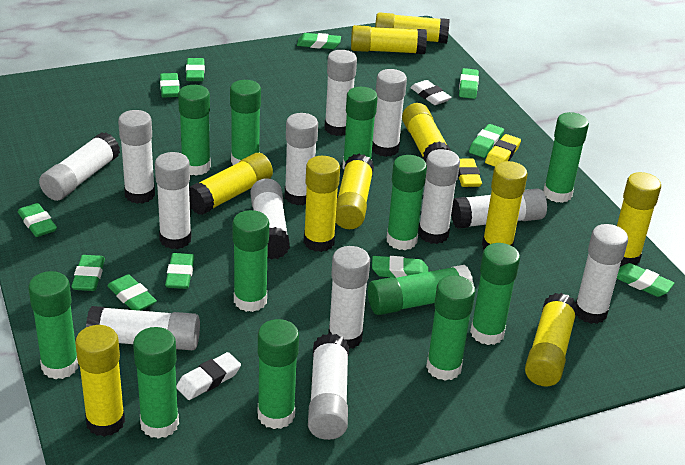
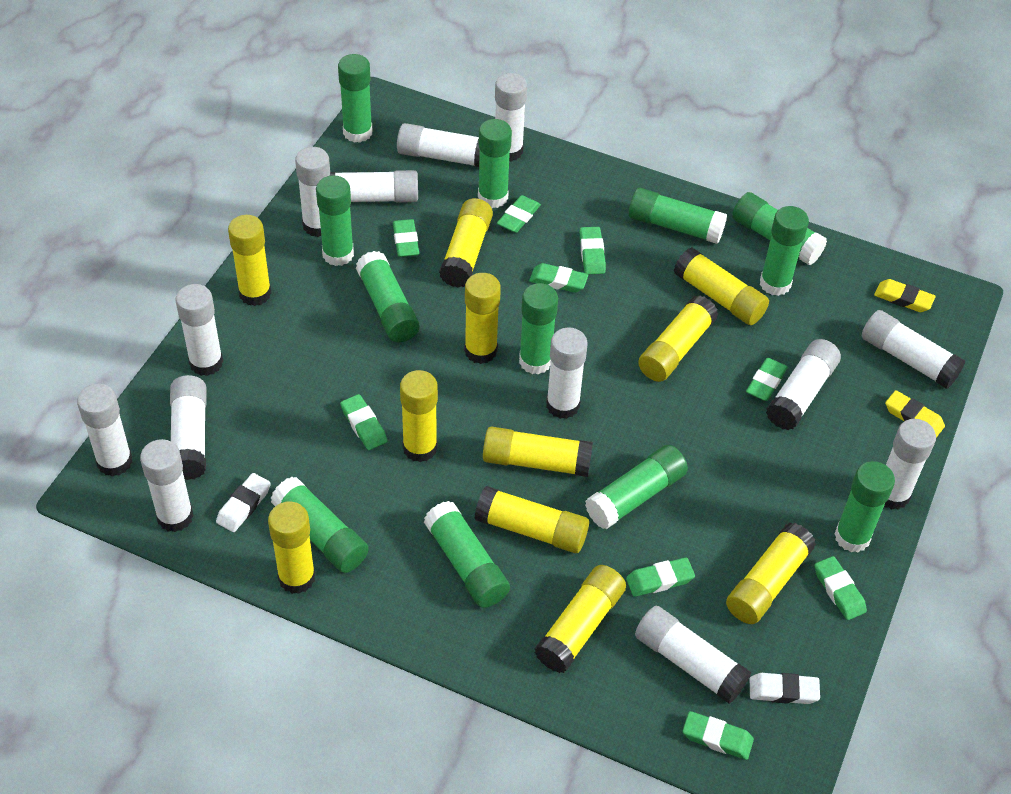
green eraser: [18,203,57,237] [71,255,105,291] [107,274,157,311] [160,73,180,97] [165,253,195,289] [186,58,205,81] [297,33,341,49] [372,256,428,278] [459,68,479,99] [469,124,504,158] [617,263,675,297] = 11 -> [340,394,387,450] [393,219,419,257] [497,195,541,233] [529,263,588,293] [580,227,606,274] [626,557,695,597] [683,711,754,760] [746,358,788,401] [815,556,867,620] = 9
yellow glue stick: [75,325,125,437] [189,153,273,215] [304,156,340,252] [335,154,374,229] [351,25,427,54] [375,12,449,43] [402,103,451,162] [482,161,527,249] [525,293,578,387] [617,172,661,266] = 10 -> [228,215,272,306] [268,501,315,594] [400,370,438,462] [439,198,493,288] [464,273,501,364] [475,486,589,553] [483,427,593,477] [535,565,626,673] [638,295,718,382] [674,247,769,325] [726,523,816,624] = 11

